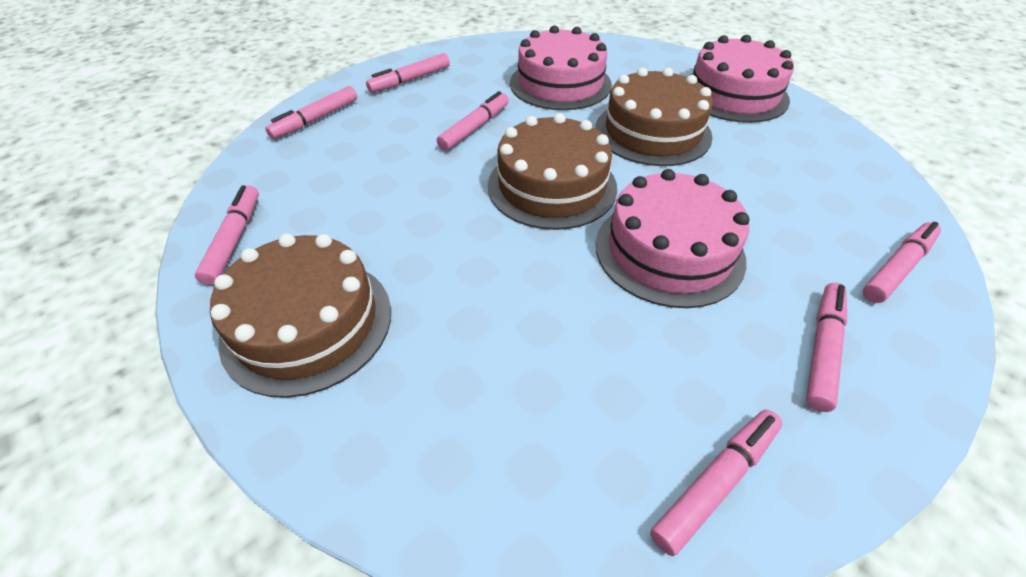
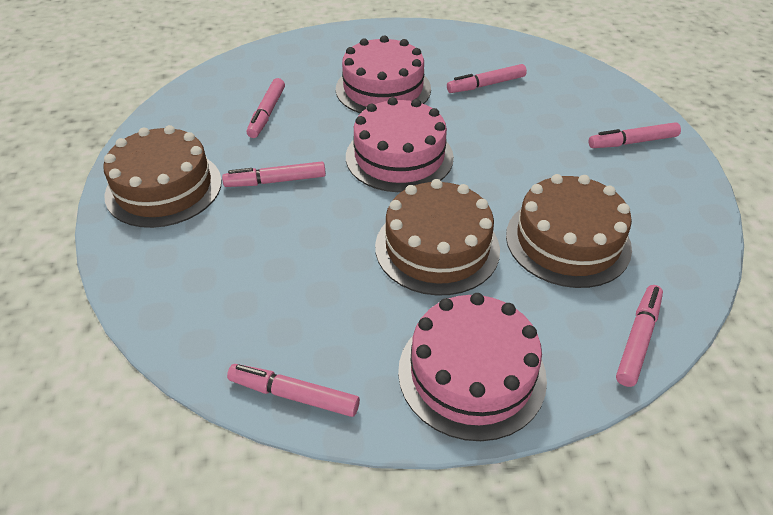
pink marker: [195,185,259,285] [265,86,357,139] [366,53,450,93] [437,91,509,151] [650,410,782,556] [806,283,847,412] [863,222,941,303] = 7 -> [222,161,326,187] [227,364,360,417] [247,78,285,138] [447,64,527,93] [589,122,681,148] [616,285,663,387] = 6

